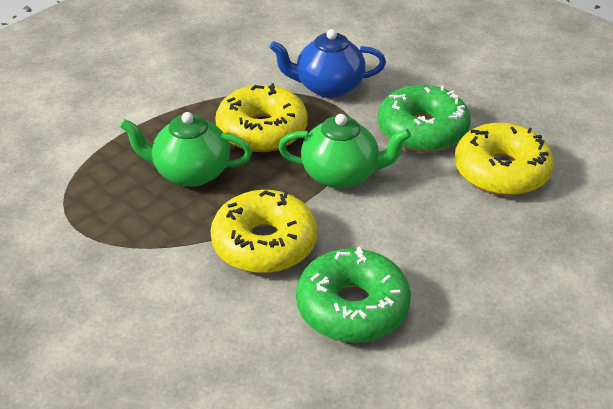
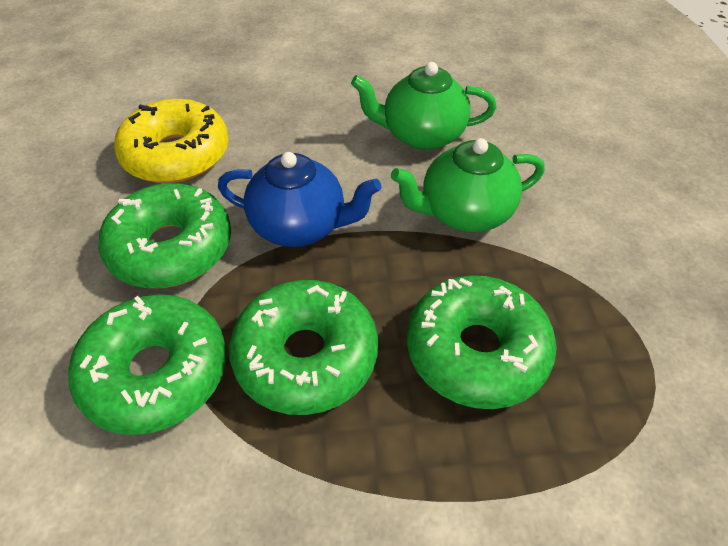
green donut: [296,247,411,343] [378,85,470,152] = 2 -> [68,294,226,435] [98,183,231,288] [229,280,378,415] [407,275,557,409] = 4
yellow donut: [210,190,317,273] [215,83,308,152] [455,123,554,196] = 3 -> [114,99,229,183] = 1

